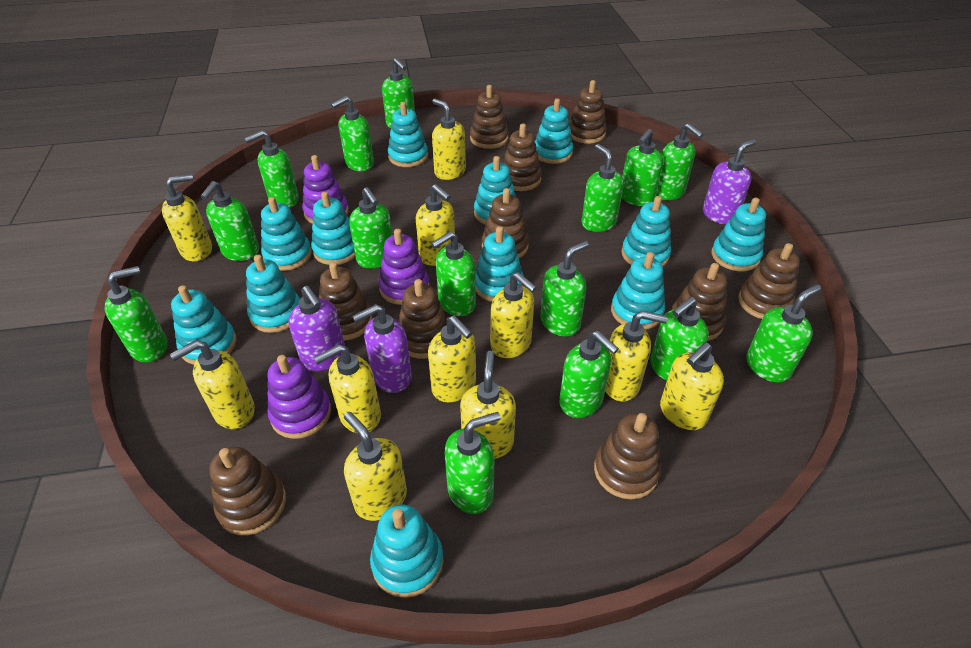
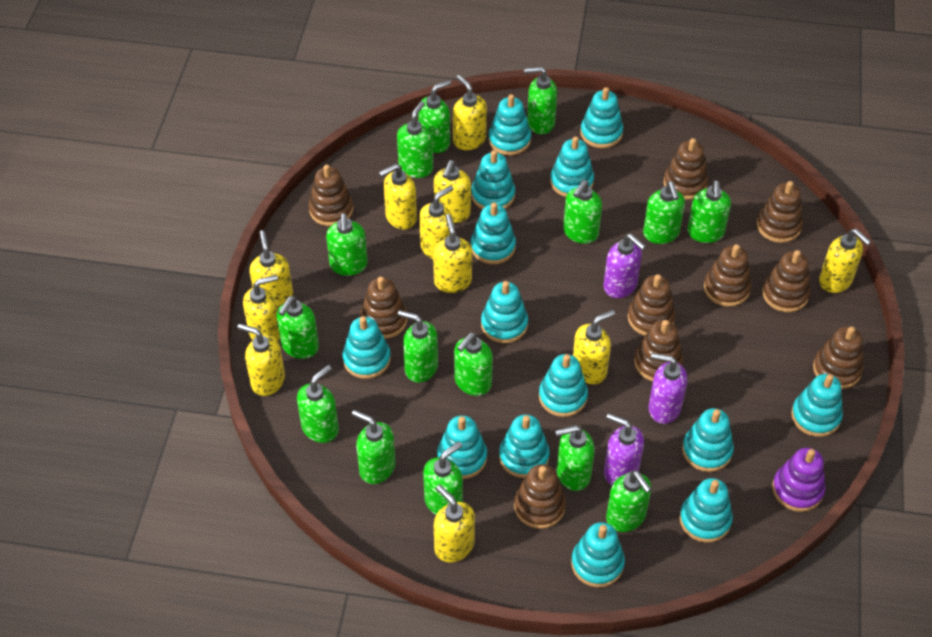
purple stacking toy: [267,355,331,439] [302,155,349,224] [378,229,430,305] = 3 -> [772,448,825,512] = 1
turquoise stacking toy: [171,285,237,365] [246,255,300,333] [261,197,312,271] [311,192,355,265] [370,504,444,598] [388,102,428,167] [474,156,516,225] [475,226,524,302] [535,98,573,164] [611,252,665,330] [622,196,671,266] [712,197,766,272] = 12 -> [342,316,391,379] [437,415,487,479] [471,150,515,209] [471,202,516,264] [481,281,528,343] [489,94,531,155] [499,414,550,478] [539,354,588,417] [550,136,594,197] [571,522,625,587] [580,87,623,148] [679,478,733,543] [682,408,734,472] [791,374,843,437] = 14

